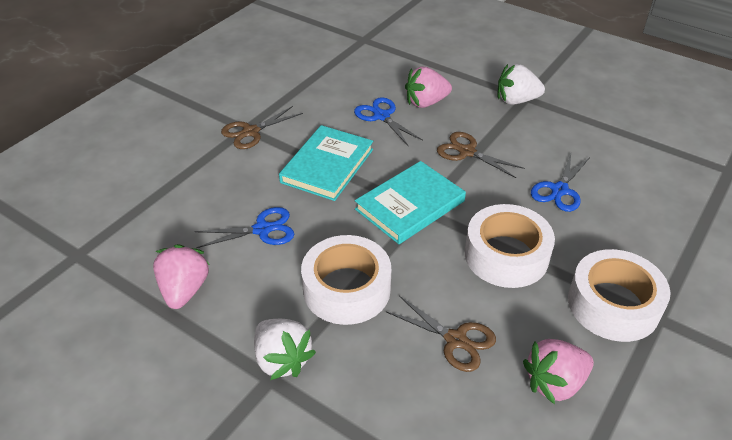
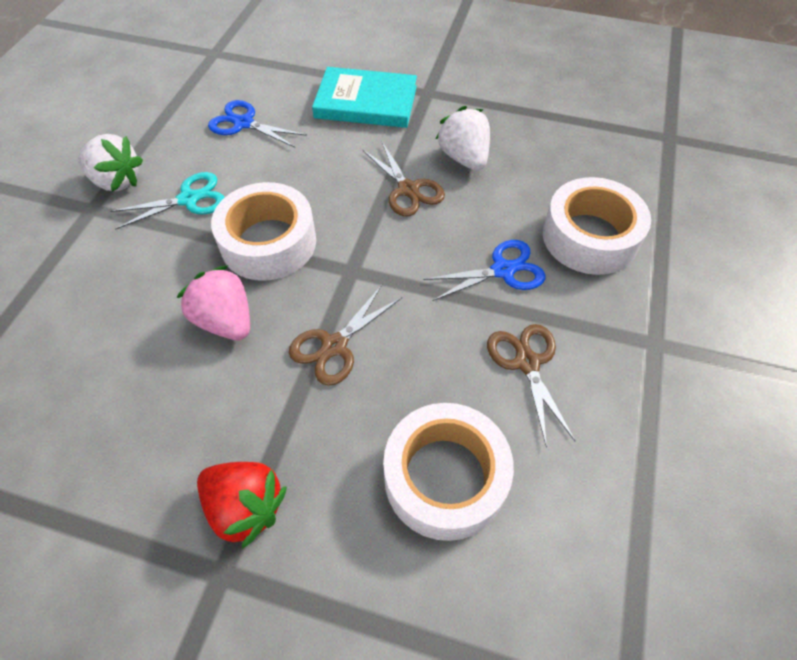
blue scissors: [194,207,294,248] [354,97,423,146] [531,154,590,212] = 3 -> [208,100,307,148] [423,240,545,301] = 2
pink strawberry: [153,244,210,309] [405,67,452,108] [523,339,594,404] = 3 -> [177,265,250,340] = 1
red strawberry: none = 0 -> [197,462,287,549] = 1
turquoise book: [279,125,373,201] [355,161,466,244] = 2 -> [312,67,417,128] = 1
turquoise scissors: none = 0 -> [111,172,225,229] = 1

